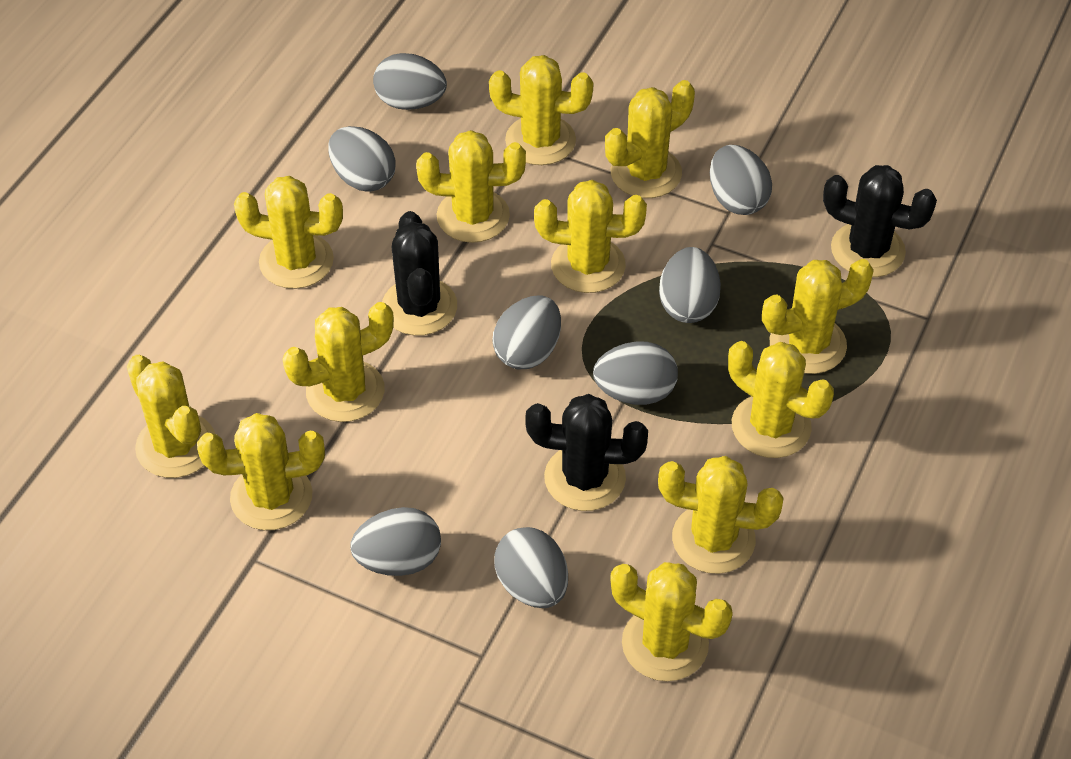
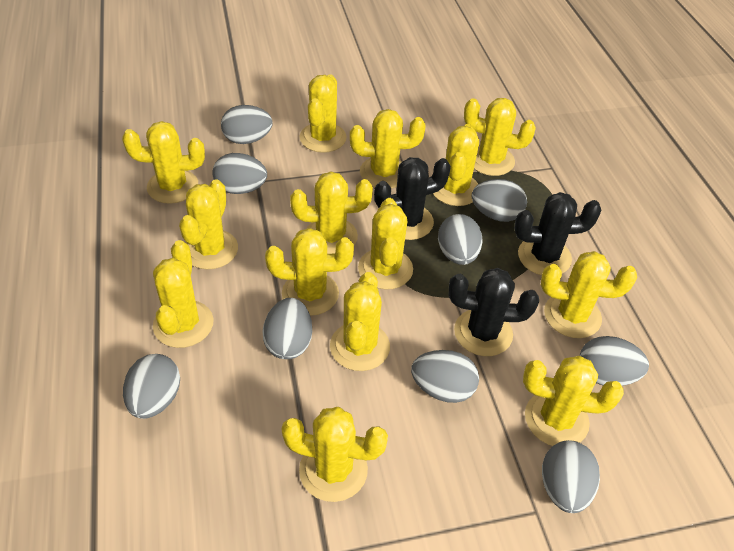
grey egg: [328,126,396,192] [350,507,441,576] [373,53,447,110] [492,295,561,370] [494,527,568,608] [593,341,678,405] [659,247,721,323] [710,145,772,215] = 8 -> [123,354,180,419] [212,153,267,194] [221,105,273,144] [262,298,312,359] [411,350,479,403] [438,214,482,265] [472,179,527,222] [542,440,600,513] [580,336,649,386] = 9
yellow cactus: [127,355,215,478] [197,413,325,530] [234,176,343,289] [282,302,394,422] [416,130,526,243] [489,55,594,165] [534,180,647,293] [605,80,695,198] [610,562,733,681] [658,456,783,574] [728,341,834,458] [762,259,874,374] = 12 -> [122,121,205,204] [153,240,214,348] [179,179,238,270] [265,228,354,316] [281,407,388,502] [290,171,373,254] [299,74,347,153] [330,272,390,371] [350,109,426,189] [358,198,413,290] [433,124,479,206] [464,98,536,176] [523,356,624,446] [541,251,637,338] = 14

